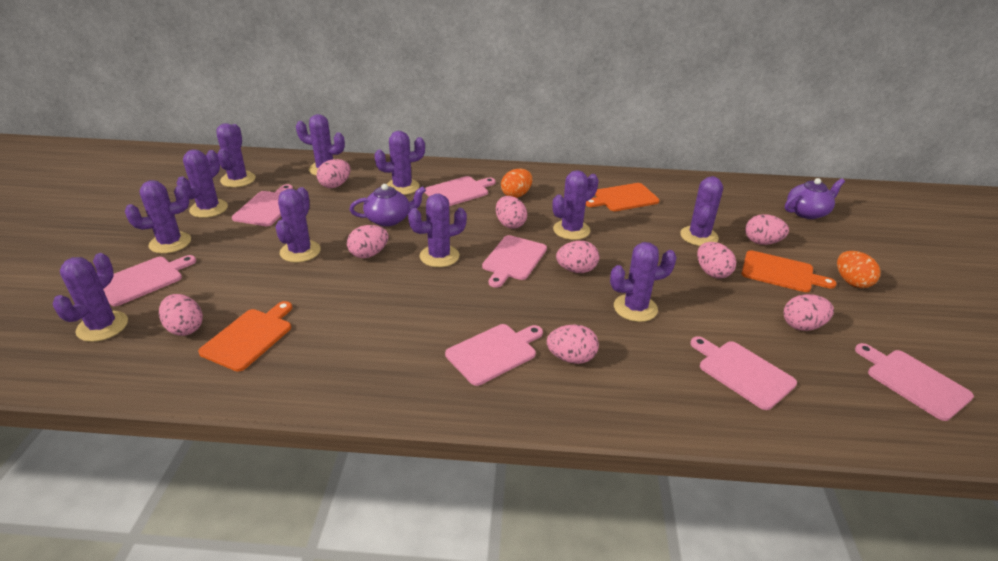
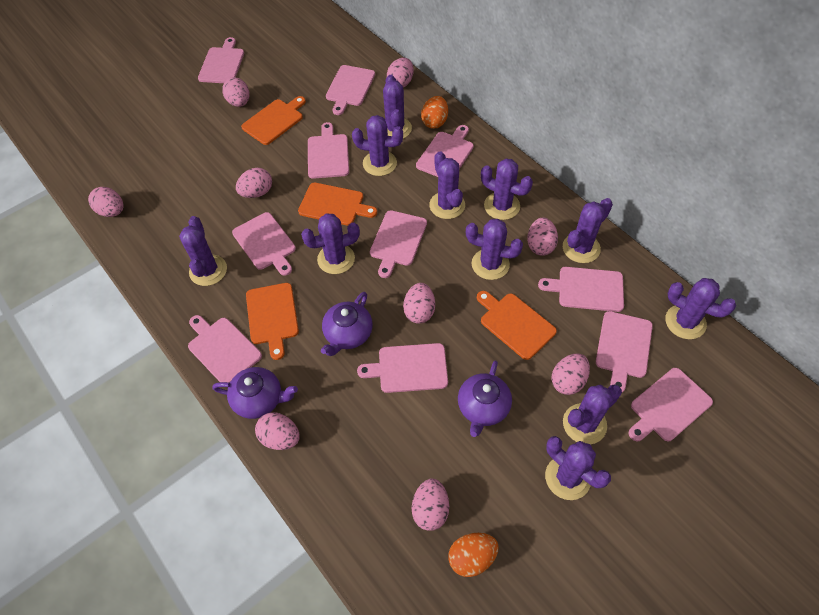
orange cutting board: [198,301,292,372] [586,183,659,211] [742,250,837,292] = 3 -> [241,96,306,145] [246,283,299,360] [298,183,377,225] [477,291,557,360] = 4
pink cutting board: [103,255,196,306] [232,184,293,226] [424,176,496,206] [445,324,543,386] [482,235,547,288] [691,336,797,410] [855,343,974,421] = 7 -> [188,315,262,383] [198,37,244,83] [232,212,296,276] [308,122,349,179] [326,65,375,115] [357,343,448,393] [370,210,427,278] [416,125,474,177] [538,267,624,312] [596,311,653,393] [629,368,713,441] = 11
purple teapot: [350,184,426,227] [785,178,845,219] = 2 -> [212,367,298,419] [321,292,373,356] [458,361,512,437] = 3

